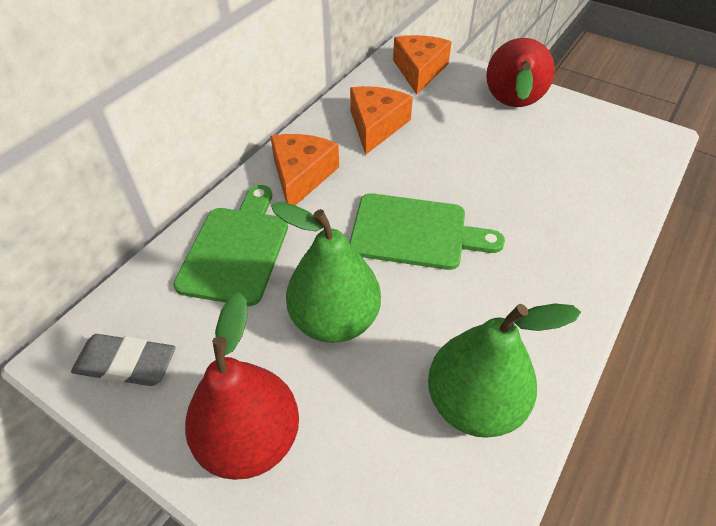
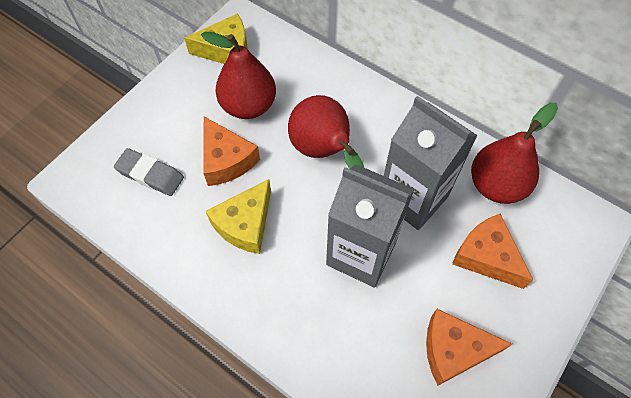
green cutting board: [174,185,288,306] [349,193,505,270] = 2 -> none = 0
green pear: [271,202,381,343] [428,303,581,438] = 2 -> none = 0
grey carton: none = 0 -> [326,164,414,288] [384,96,478,230] = 2
red pear: [185,292,299,480] [486,38,555,107] = 2 -> [201,32,276,119] [288,95,364,169] [471,103,558,204] = 3
yellow cheese: none = 0 -> [184,13,248,64] [206,179,271,254] = 2

